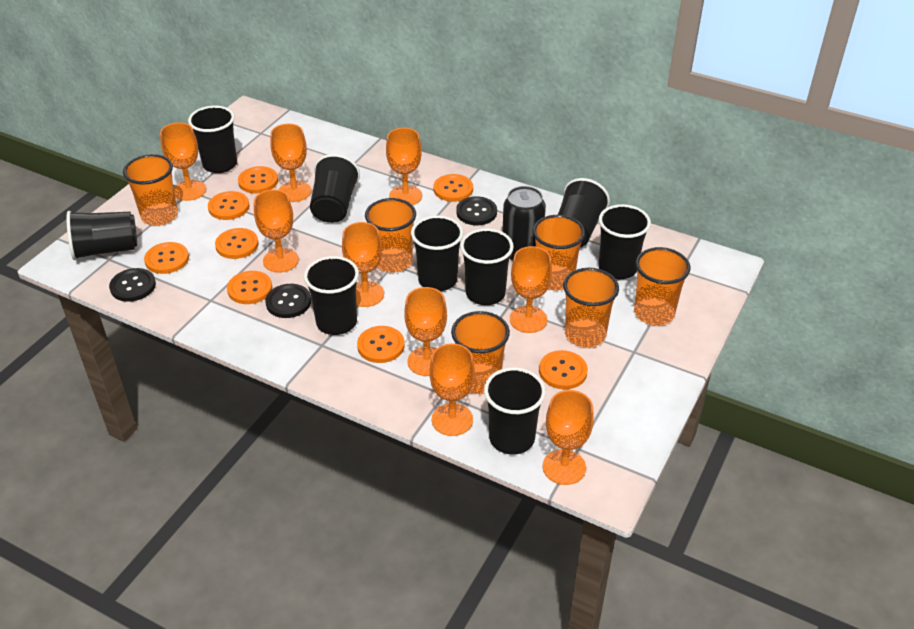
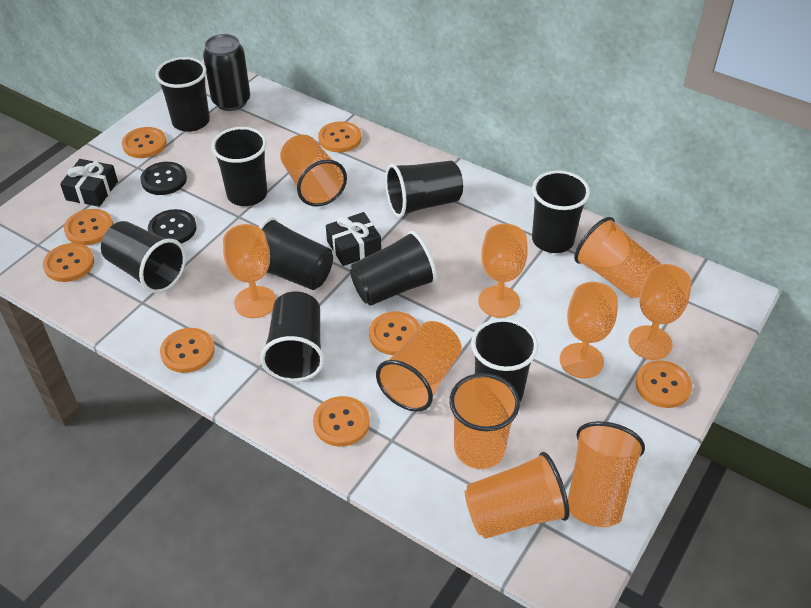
black button: [109,268,156,302] [265,284,311,318] [456,196,497,225] = 3 -> [140,162,187,195] [148,209,197,244] = 2
black gift: none = 0 -> [60,159,118,207] [326,212,381,266] = 2
orange goblet: [160,122,206,201] [254,190,299,273] [270,124,311,202] [342,222,384,307] [386,128,422,205] [404,287,447,376] [429,343,475,436] [510,246,552,333] [543,390,594,485] = 9 -> [223,224,276,318] [478,224,528,318] [560,282,618,379] [628,264,691,360] = 4

